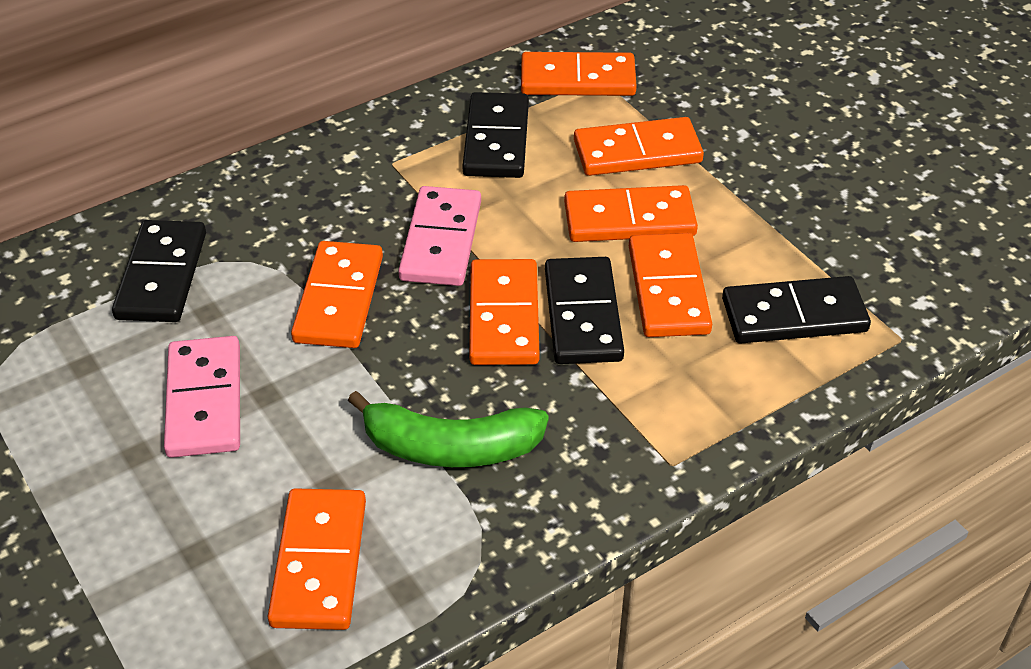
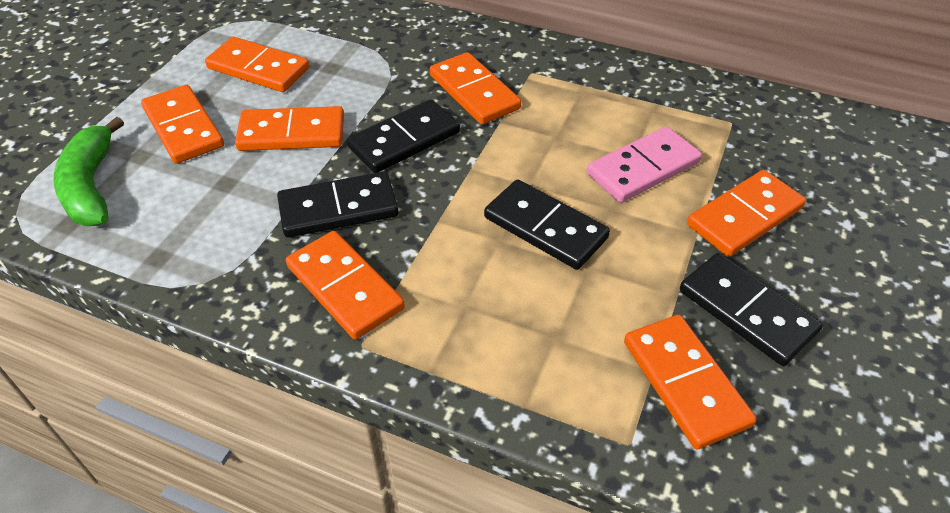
pink domino: [164,336,240,458] [398,186,481,286] = 2 -> [587,126,702,203] = 1

